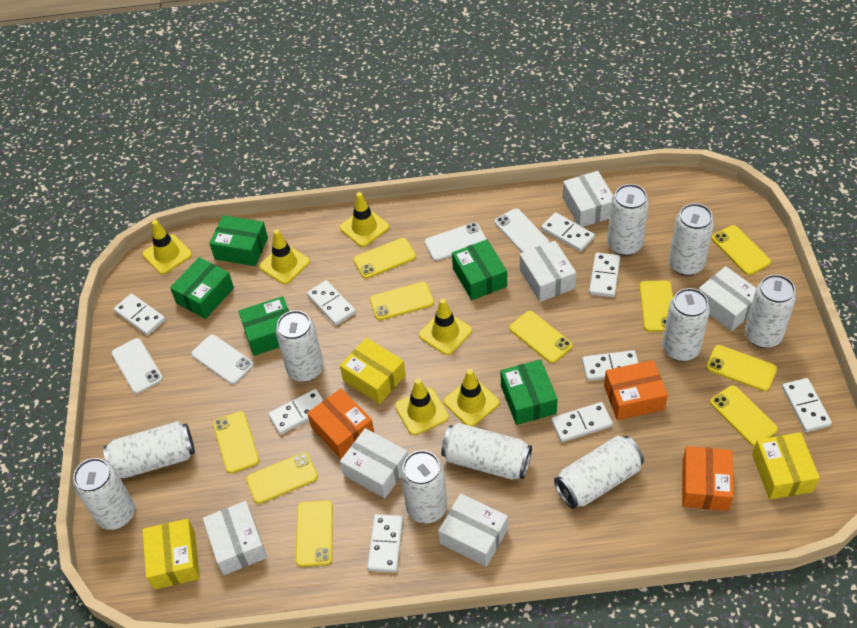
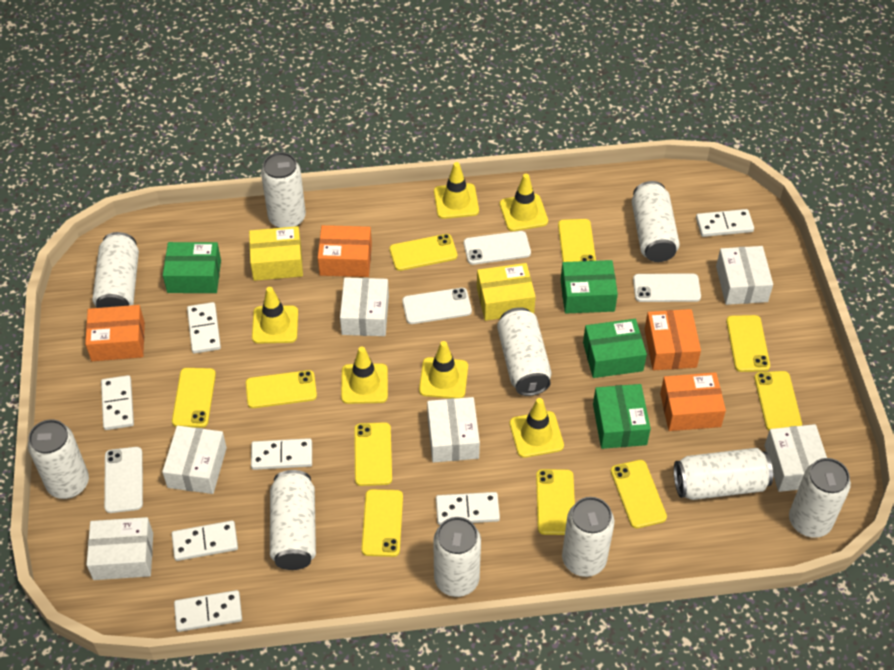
green box: [170,257,234,319] [209,215,268,266] [238,296,289,356] [452,239,507,300] [501,359,558,425] = 5 -> [163,242,221,293] [561,260,618,313] [583,319,647,378] [593,384,651,449] = 4
orange box: [307,388,374,459] [604,360,668,420] [682,446,734,511] = 3 -> [85,305,145,361] [318,225,372,277] [644,309,701,370] [660,372,726,431] = 4
white domino: [114,293,165,336] [268,389,323,435] [307,280,356,326] [367,514,403,572] [541,212,595,252] [551,402,613,442] [582,350,638,381] [589,253,620,297] [782,378,832,432] = 9 -> [101,375,134,430] [172,521,238,561] [174,590,242,632] [187,302,221,354] [251,438,312,470] [436,492,500,525] [696,209,754,237] = 7
yellow box: [142,519,200,590] [340,338,406,404] [752,432,820,500] = 3 -> [249,226,303,281] [477,263,536,321] = 2

